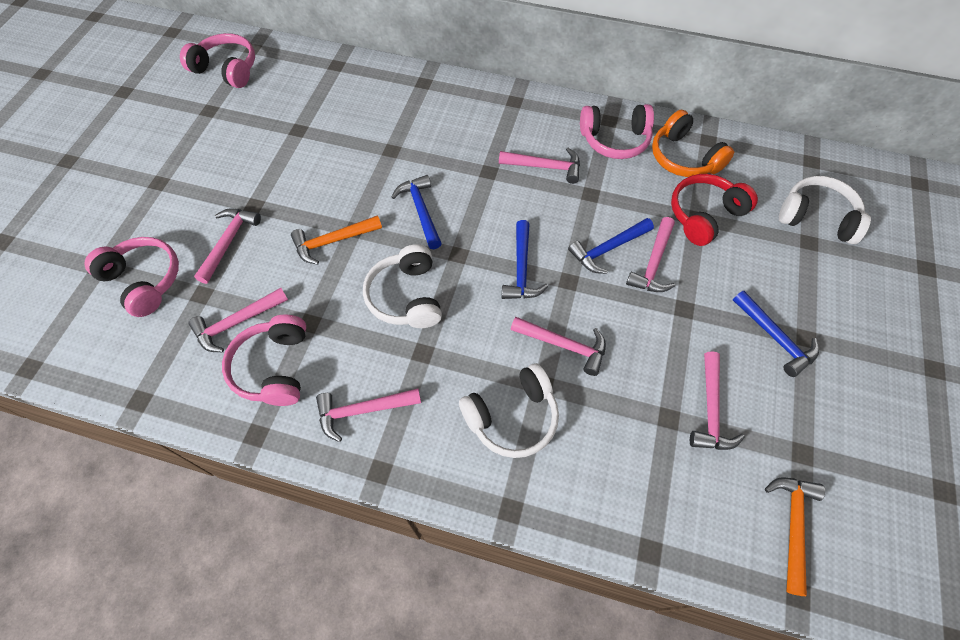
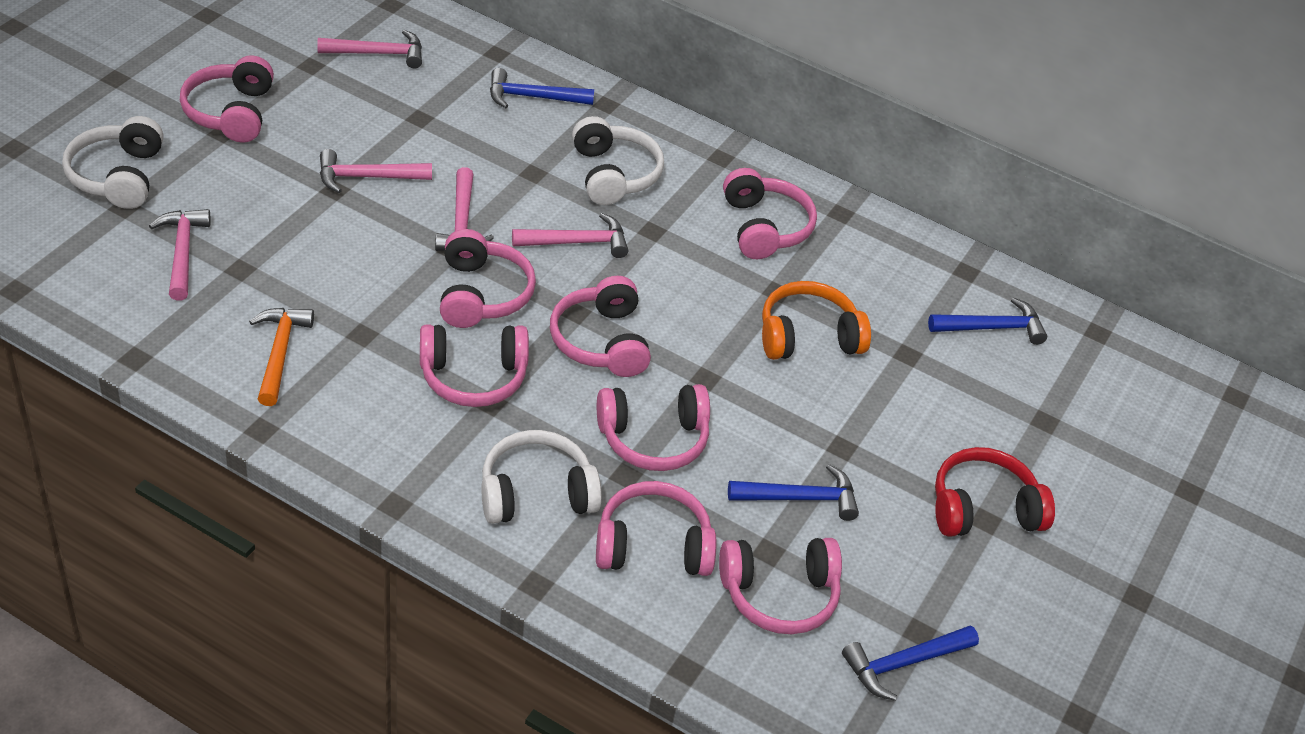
orange hammer: [291,215,382,265] [765,477,825,596] = 2 -> [249,308,314,406] = 1
pink hammer: [188,288,288,352] [194,208,261,284] [316,388,421,442] [499,148,580,184] [511,317,606,376] [626,217,675,292] [690,351,745,450] = 7 -> [149,209,211,300] [317,30,422,68] [320,149,432,193] [435,167,494,251] [512,213,628,258] = 5
pink headphones: [85,237,179,317] [180,33,255,88] [222,315,306,406] [580,104,654,159] = 4 -> [180,56,274,142] [420,325,529,407] [440,229,536,328] [550,276,651,377] [596,481,716,576] [597,384,710,471] [719,538,842,634] [723,168,817,259] = 8

